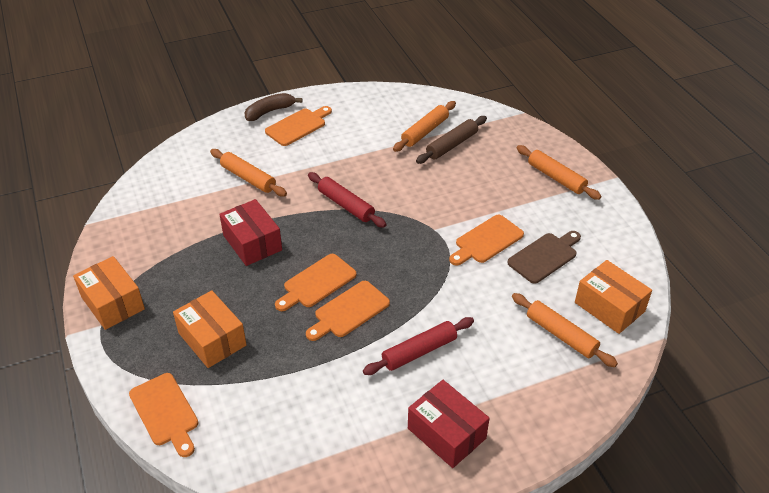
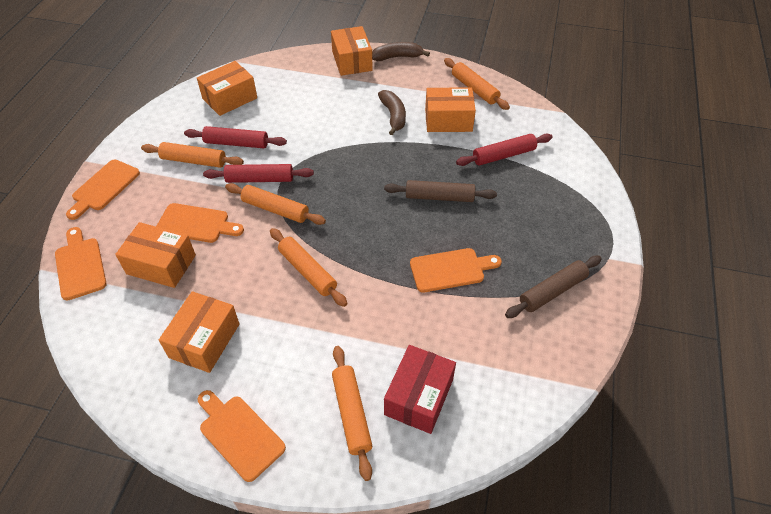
brown banana: [244,93,302,121] = 1 -> [372,42,430,61] [378,90,406,135] = 2
brown cutting board: [507,231,581,284] = 1 -> none = 0
brown rolling pin: [416,116,487,164] = 1 -> [384,180,497,202] [505,256,602,318] = 2
orange box: [73,256,145,330] [173,290,247,368] [575,260,652,334] = 3 -> [115,222,196,288] [159,291,240,373] [197,61,257,116] [331,26,373,76] [425,87,476,132] = 5
orange rolling pin: [210,149,287,197] [393,101,456,152] [512,293,618,367] [517,145,601,200] = 4 -> [141,142,244,168] [225,183,326,225] [270,228,347,307] [332,346,372,481] [444,58,510,110] = 5
red box: [219,199,282,266] [408,380,490,468] = 2 -> [384,345,456,434] = 1
red rolling pin: [308,172,386,228] [363,317,474,375] = 2 -> [184,126,287,148] [203,164,314,183] [456,134,553,166] = 3

